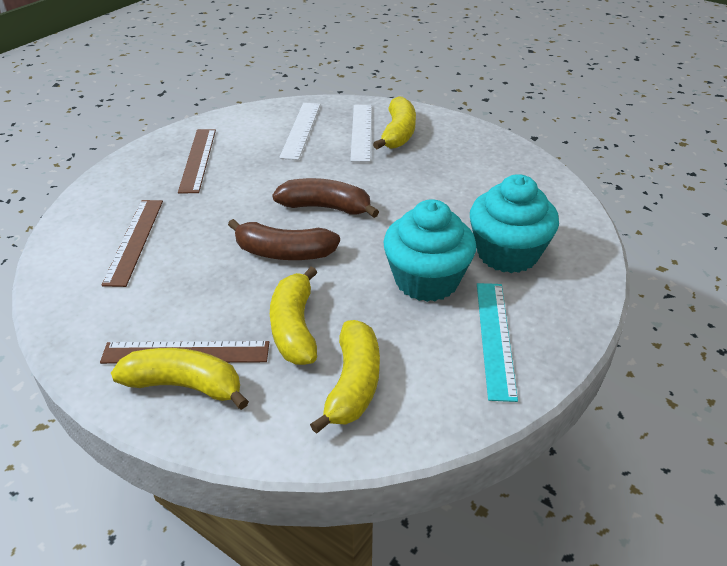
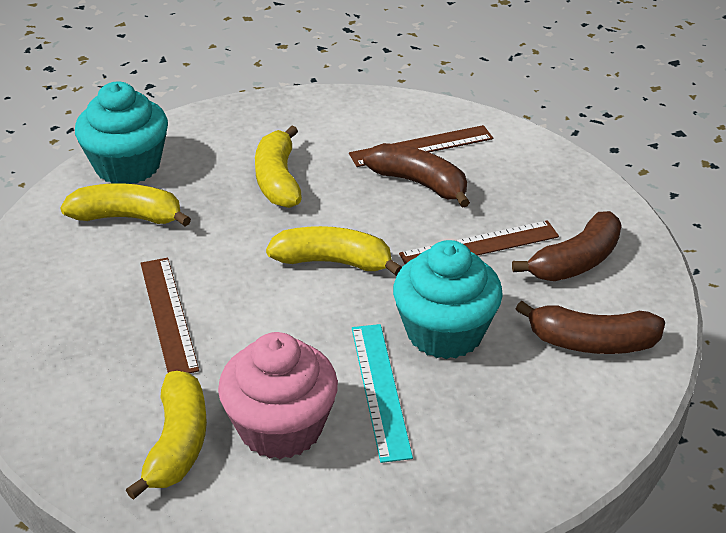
brown banana: [228,219,340,260] [272,178,379,218] = 2 -> [363,143,470,208] [512,211,622,281] [516,301,665,354] = 3
pink cupcake: none = 0 -> [218,332,338,459] = 1
white ruler: [279,103,320,160] [350,105,372,162] = 2 -> none = 0

